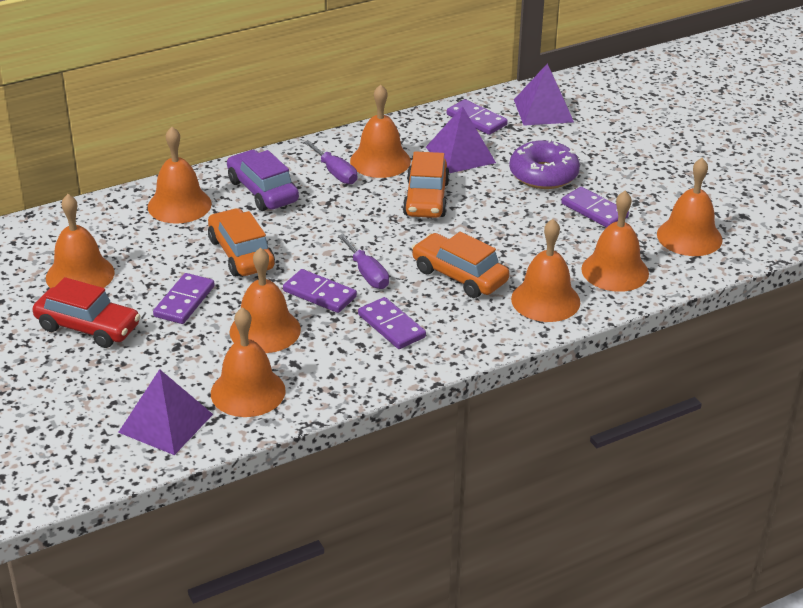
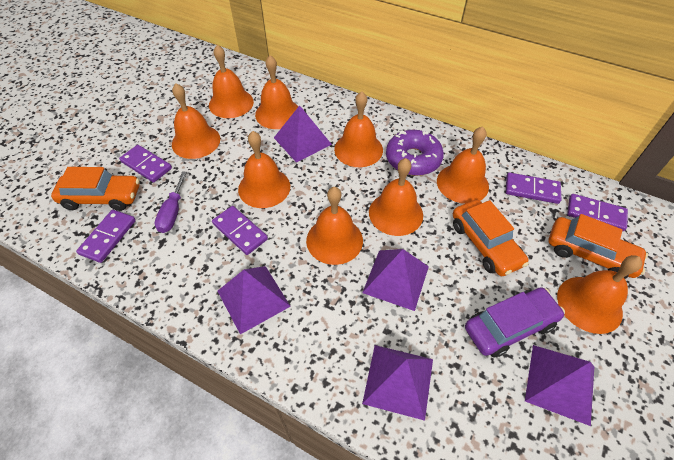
orange bell: [46,194,114,288] [148,127,212,224] [211,307,286,417] [230,248,301,353] [350,84,411,178] [511,219,580,322] [581,191,649,292] [657,158,722,256] = 8 -> [172,83,220,159] [209,45,254,118] [238,131,290,208] [255,55,298,129] [306,187,363,265] [334,91,383,167] [369,158,423,236] [437,126,489,204] [557,255,642,334] = 9
purple pyramid: [118,369,213,455] [426,106,496,173] [514,64,574,126] = 3 -> [217,266,291,334] [274,105,332,162] [362,249,429,311] [362,345,433,421] [525,345,594,426] = 5
purple screwdriver: [304,140,357,184] [338,234,389,289] = 2 -> [154,171,187,233] = 1
red car: [32,277,140,348] = 1 -> none = 0

